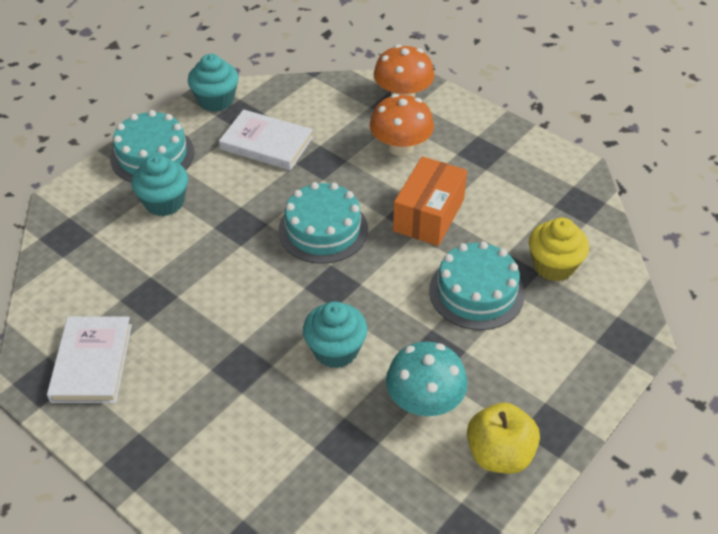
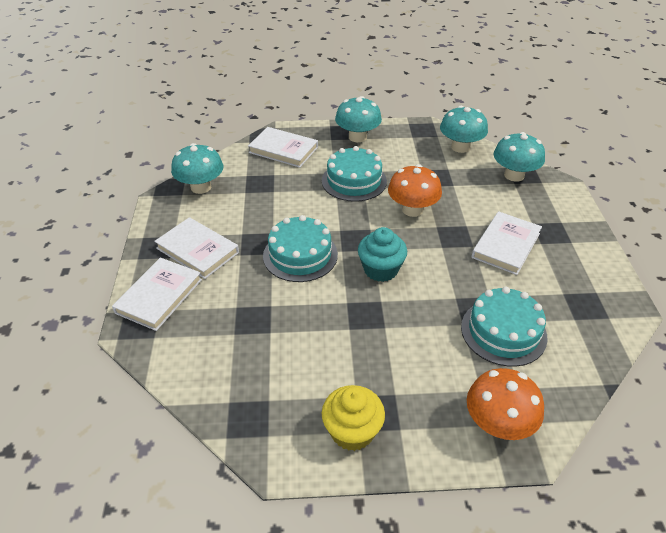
orange box: [393,156,467,246] = 1 -> none = 0
turquoise cupcake: [131,154,188,216] [188,54,239,112] [303,301,367,368] = 3 -> [358,227,407,282] = 1
turquoise mushroom: [386,341,468,416] = 1 -> [171,143,223,194] [335,96,382,142] [440,106,488,153] [494,132,545,182] = 4
white book: [47,316,132,403] [219,109,313,170] = 2 -> [112,257,202,331] [154,217,239,279] [248,127,318,168] [471,211,542,275] = 4
yellow apple: [467,403,540,474] = 1 -> none = 0

